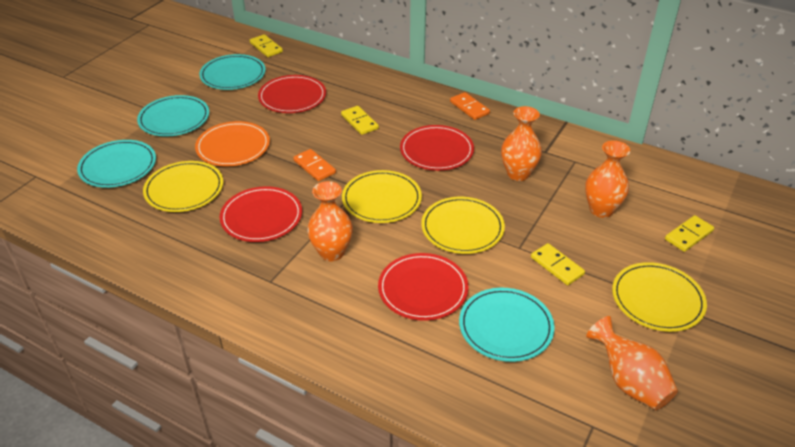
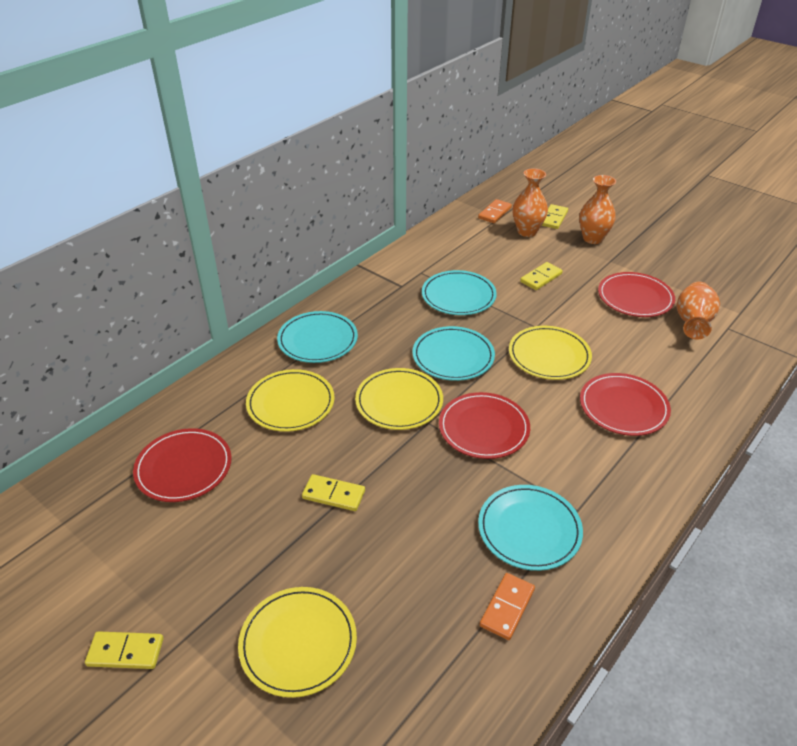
orange plate: [195,121,270,166] = 1 -> none = 0
orange vase: [307,181,353,261] [501,106,542,181] [585,140,630,218] [586,316,678,410] = 4 -> [513,168,548,237] [579,175,616,244] [677,282,720,339] = 3

